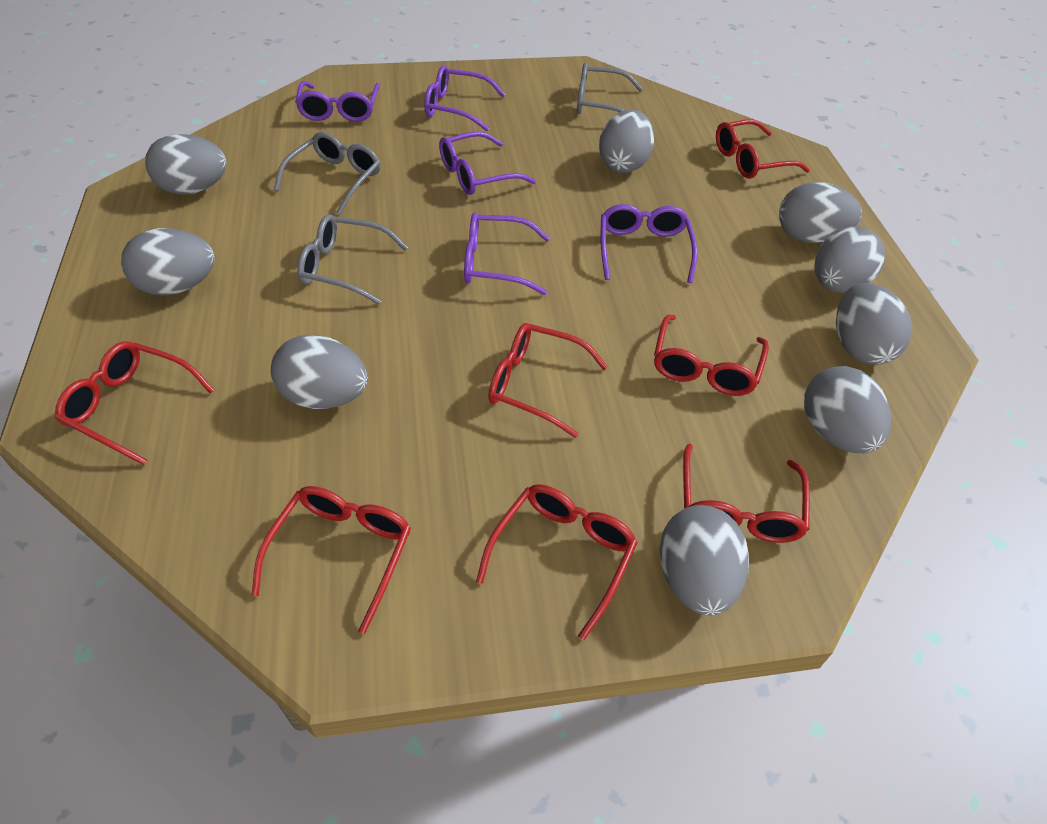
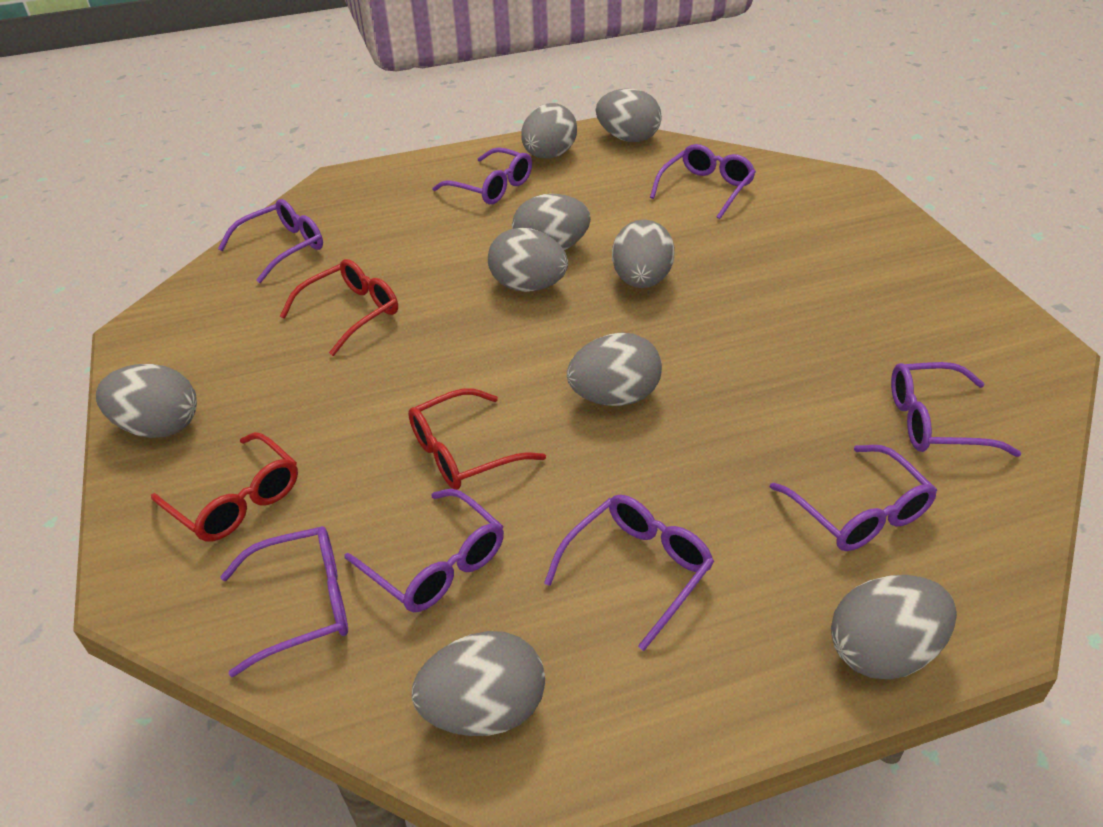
grey glasses: [274,132,381,215] [297,214,408,304] [577,63,643,114] = 3 -> none = 0
purple glasses: [295,81,380,122] [424,65,506,131] [439,131,536,195] [464,213,550,295] [601,204,698,283] = 5 -> [218,199,323,283] [220,526,348,677] [344,489,504,612] [432,147,532,204] [544,495,714,651] [650,144,756,219] [770,445,937,551] [891,362,1021,457] = 8
red glasses: [55,341,214,465] [251,486,411,634] [476,484,638,640] [488,323,608,438] [654,315,769,396] [683,443,810,543] [716,119,810,179] = 7 -> [151,432,298,542] [280,259,398,356] [408,388,546,490] = 3

